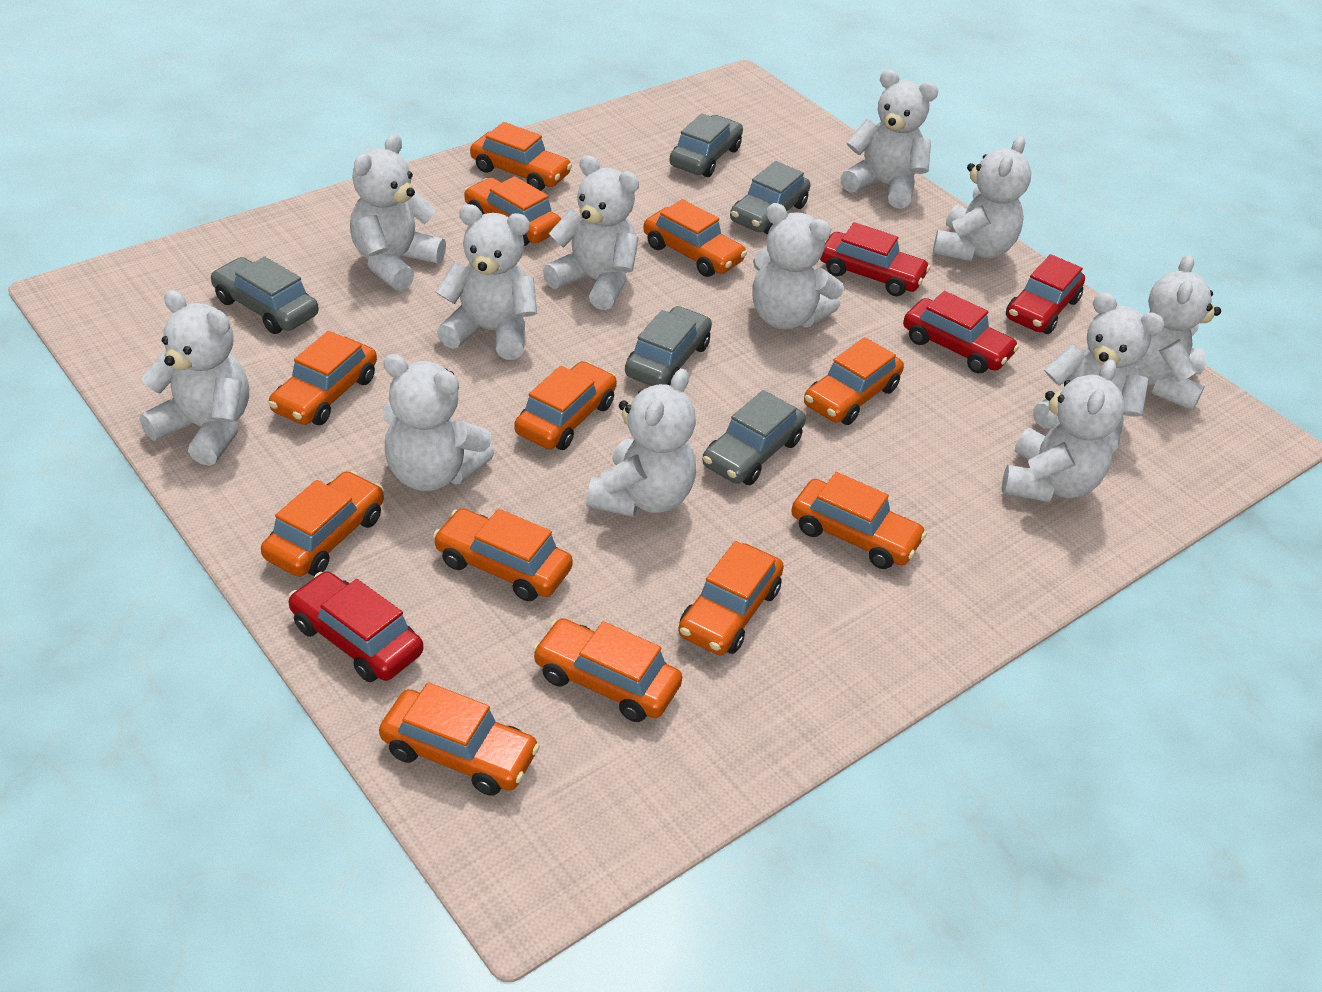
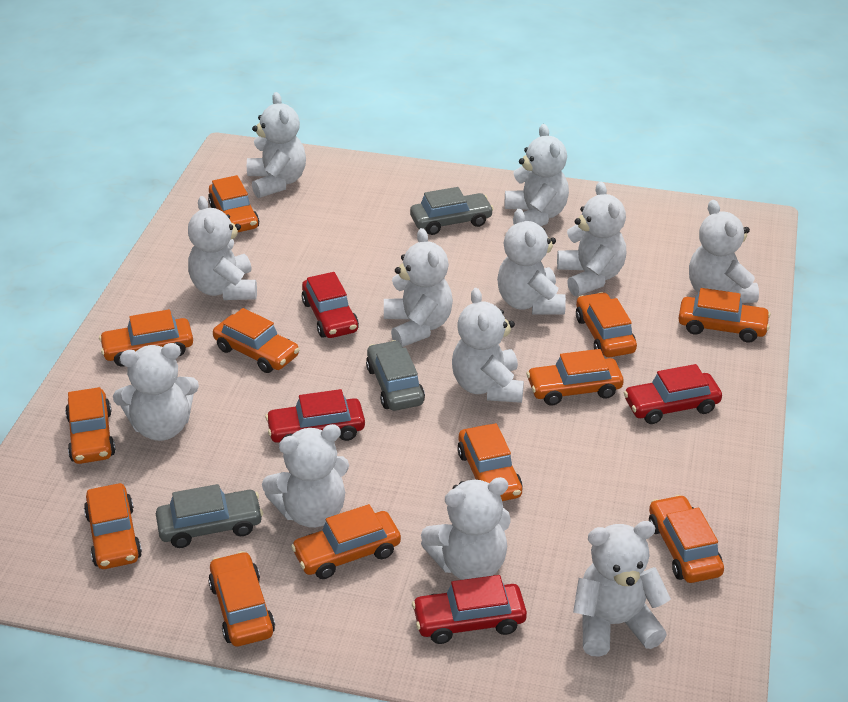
grey car: [210,257,319,334] [625,306,712,386] [669,113,743,177] [702,390,806,485] [730,161,810,235] = 5 -> [156,484,263,548] [366,340,425,411] [410,187,494,235] = 3

